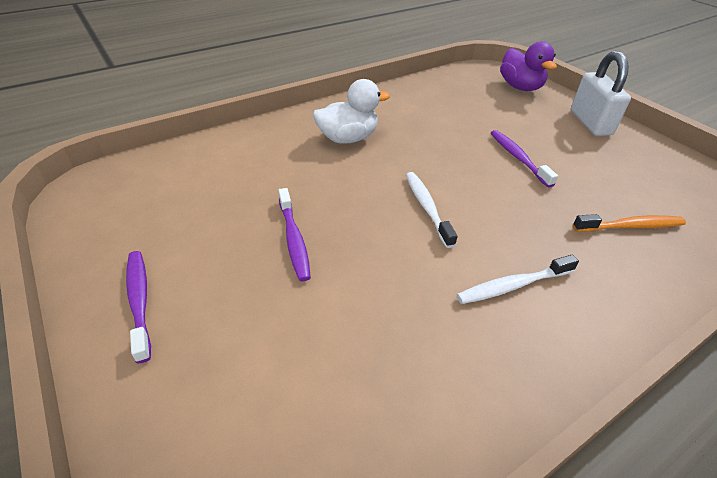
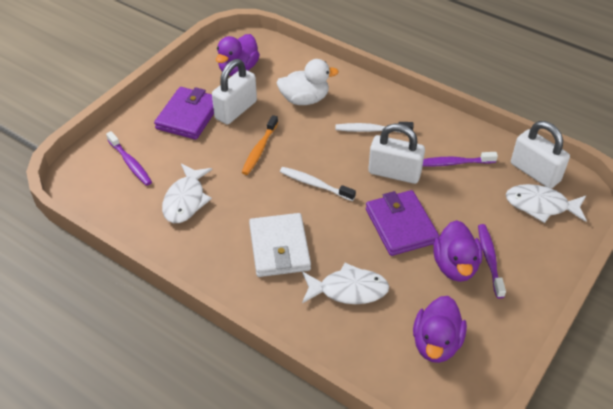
purple duck: [500,41,557,91] = 1 -> [216,34,260,76] [413,296,467,363] [433,220,482,282] = 3
purple wallet: none = 0 -> [154,87,214,140] [366,190,439,256] = 2
white fish: none = 0 -> [162,164,212,223] [302,263,389,304] [506,184,587,223] = 3
white padlock: [571,51,631,136] = 1 -> [212,59,257,125] [368,123,425,184] [511,121,570,188] = 3
white wallet: none = 0 -> [249,213,311,277] = 1

